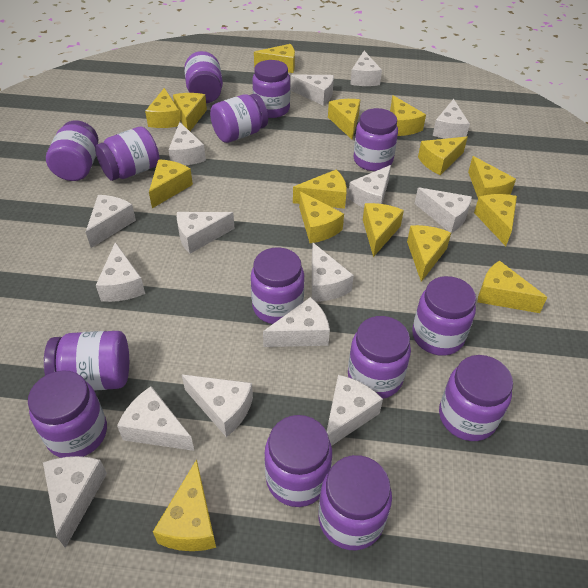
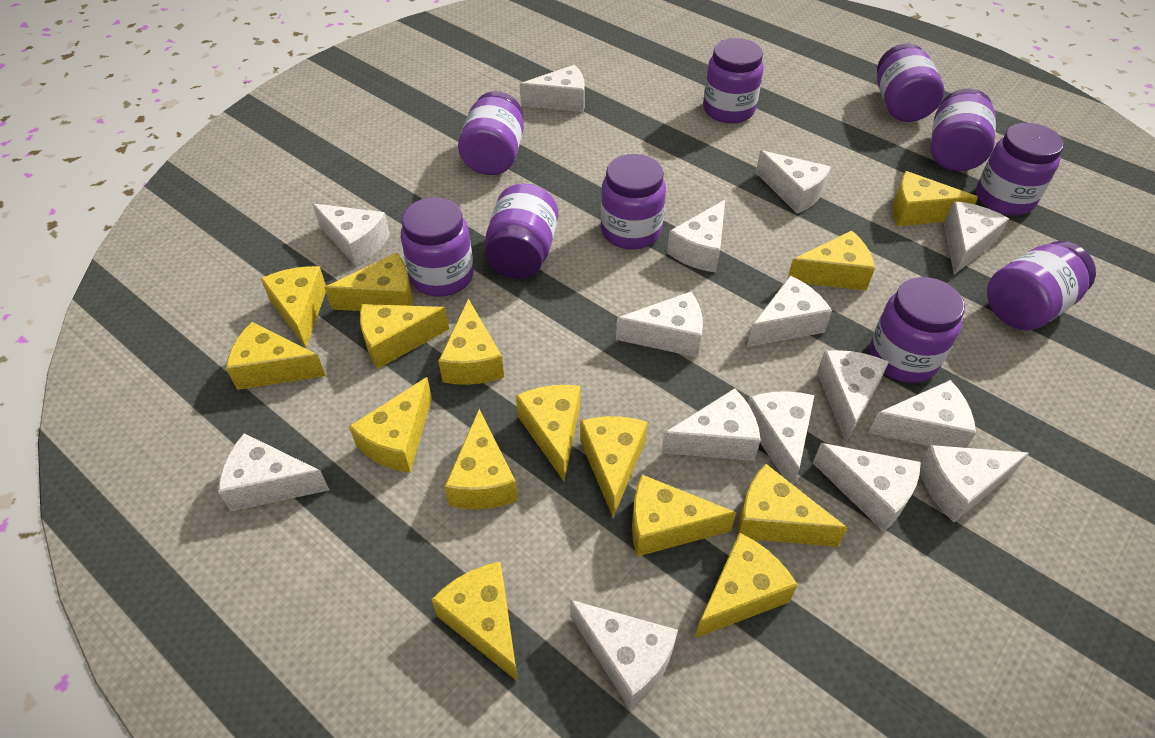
purple jar: [28,370,107,458] [44,331,129,391] [46,120,98,181] [95,127,160,181] [184,51,223,103] [210,94,268,143] [251,247,304,324] [252,60,290,118] [264,415,332,507] [318,455,392,550] [348,316,411,399] [353,108,398,171] [412,276,476,356] [439,355,513,441] = 14 -> [401,197,474,297] [458,91,524,175] [485,183,558,279] [601,154,666,249] [703,38,764,123] [869,277,965,383] [877,43,944,122] [930,88,996,171] [976,123,1064,216] [987,241,1096,330] = 10

